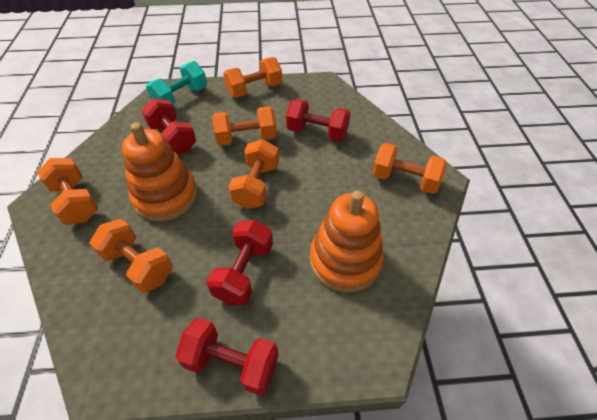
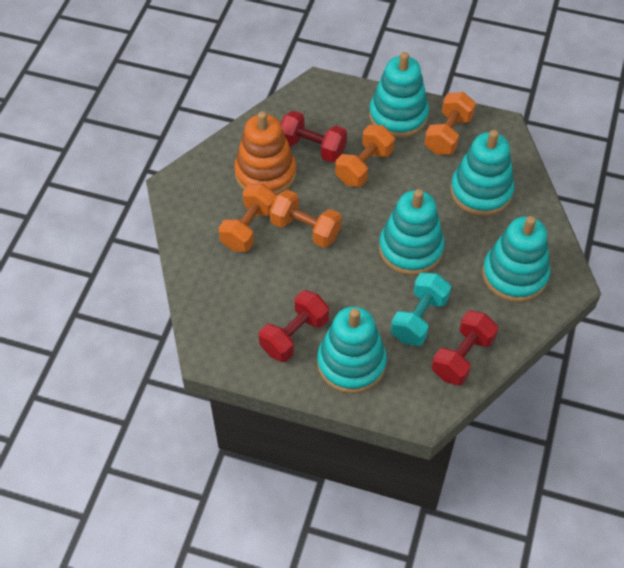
orange dumbbell: [37,158,99,225] [89,219,173,293] [212,106,277,146] [223,57,282,98] [229,139,279,209] [372,143,447,194] = 6 -> [219,184,276,252] [270,190,342,248] [335,125,395,187] [424,92,476,155] = 4
orange stacking toy: [122,122,197,222] [310,191,384,292] = 2 -> [234,111,296,196] = 1
red dumbbell: [141,98,196,153] [176,318,279,395] [206,220,273,305] [286,99,350,142] = 4 -> [259,290,329,362] [281,111,347,162] [432,310,498,385] = 3
turquoise stacking toy: none = 0 -> [317,306,387,394] [369,52,429,138] [379,189,444,276] [450,130,514,216] [482,216,550,302] = 5

